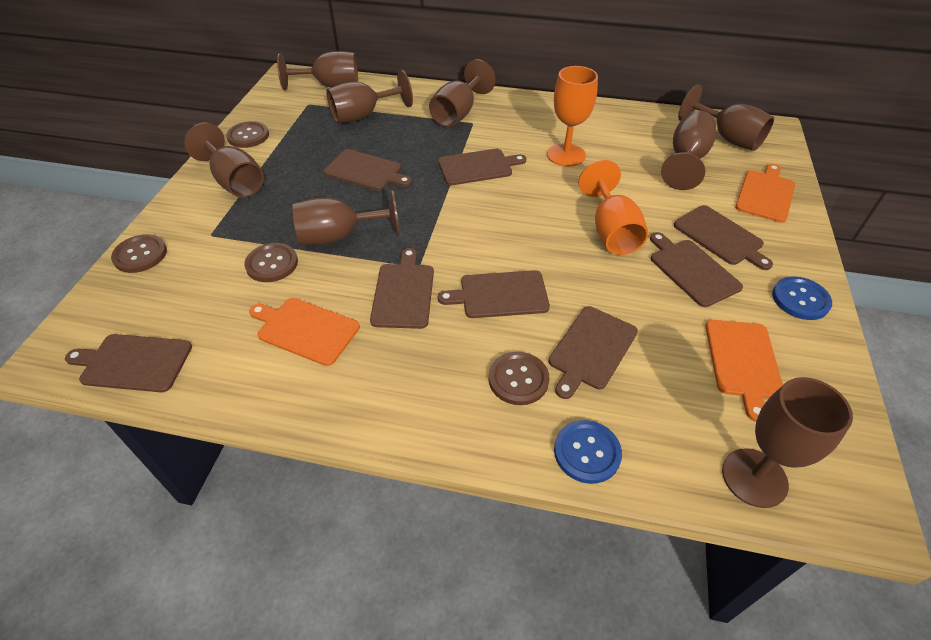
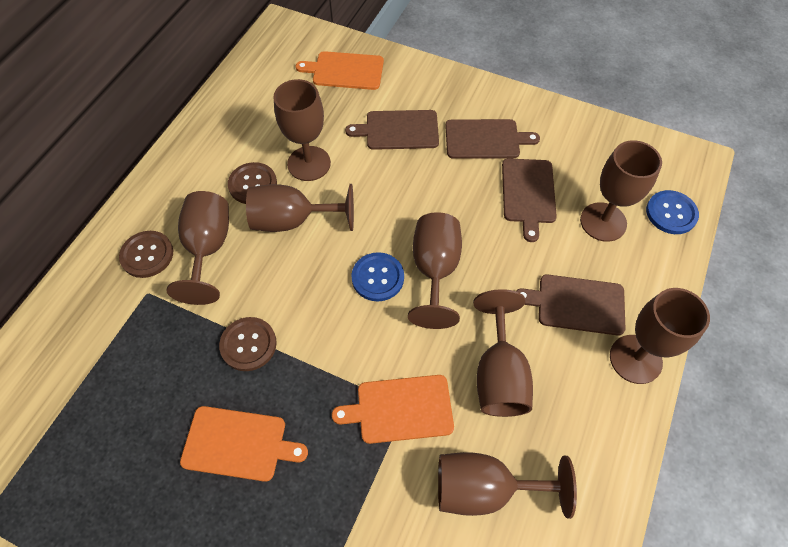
brown button: [111,234,167,273] [226,121,269,148] [244,243,298,282] [489,352,549,405] = 4 -> [119,231,173,278] [219,317,277,371] [228,162,277,204] = 3
brown cutting board: [65,334,192,392] [324,149,412,191] [370,248,434,329] [438,149,526,185] [438,270,550,318] [549,306,638,399] [650,232,743,307] [674,205,773,270] = 8 -> [345,110,439,150] [445,119,540,159] [502,158,557,242] [516,274,626,336] = 4
orange goblet: [547,66,598,167] [578,160,648,255] = 2 -> none = 0

